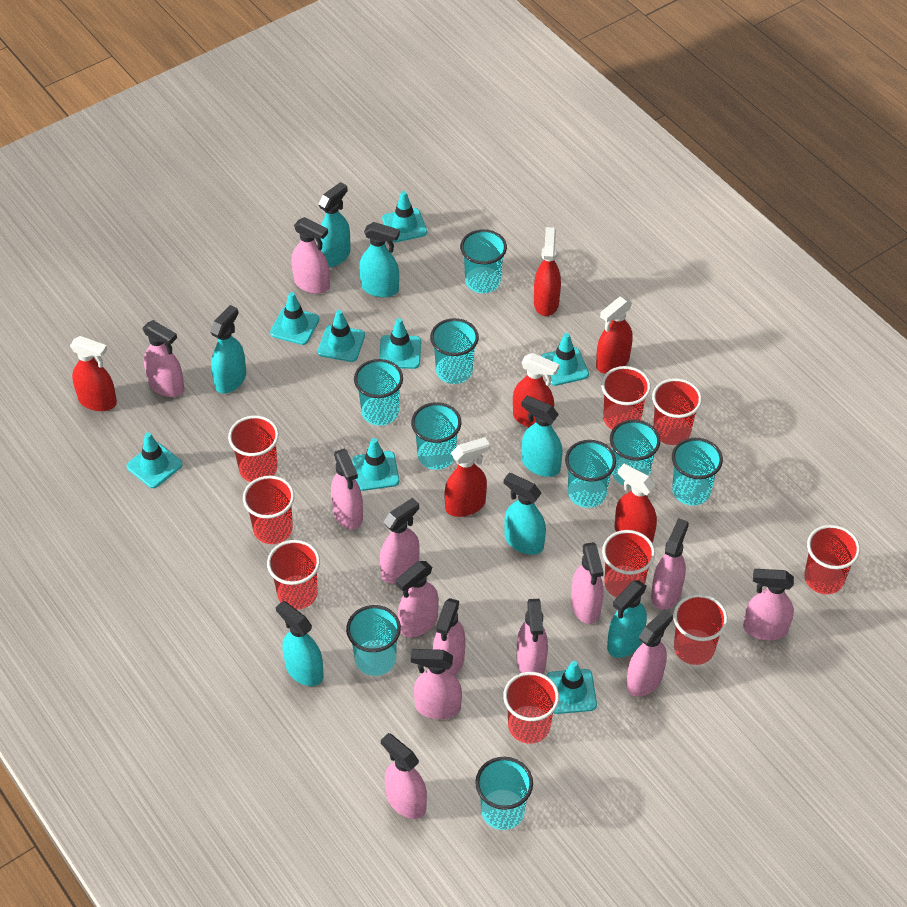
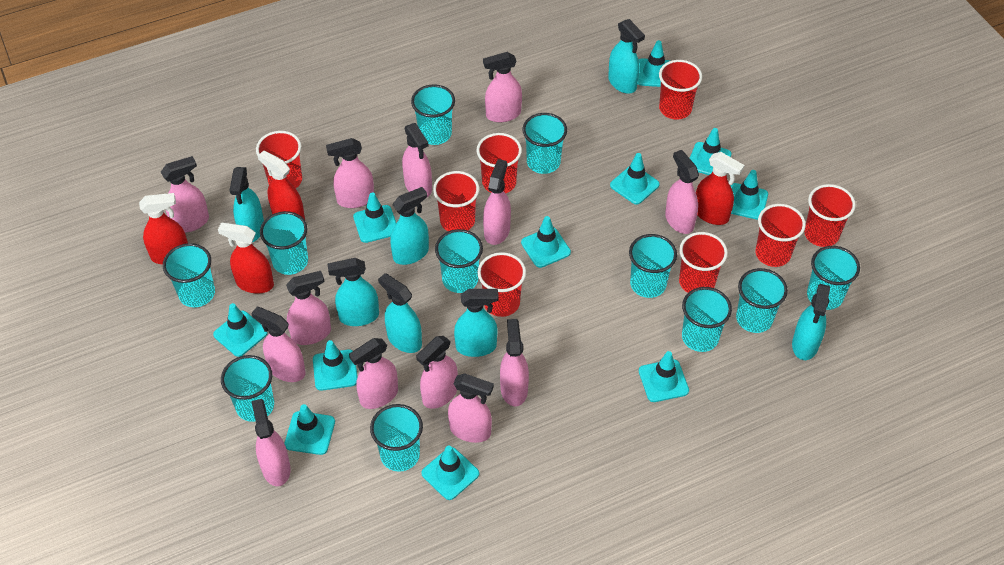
red cup: [228,416,279,482] [243,476,295,544] [267,540,320,610] [503,672,559,744] [601,366,651,430] [602,530,655,598] [652,378,702,445] [673,594,728,665] [804,525,860,594] = 9 -> [256,131,302,188] [433,171,479,231] [476,133,522,193] [477,252,526,317] [659,60,702,119] [679,232,728,293] [755,204,806,267] [804,184,856,247] = 8
red spray bottle: [70,336,117,411] [444,437,490,517] [513,353,559,427] [534,227,561,316] [596,296,633,374] [614,464,657,542] = 6 -> [139,193,188,264] [218,223,274,294] [258,151,305,220] [696,152,745,225] = 4
turquoise cup: [346,605,401,676] [354,359,403,426] [411,402,461,470] [430,318,479,384] [460,229,507,293] [475,757,533,830] [565,440,616,508] [610,419,660,487] [672,438,723,506] = 9 -> [163,243,215,307] [221,355,274,422] [260,211,308,275] [370,404,423,472] [411,84,455,145] [435,229,483,293] [523,113,567,174] [629,234,677,298] [682,287,732,352] [736,268,788,333] [807,246,860,310] = 11
turquoise traffic cone: [127,432,183,488] [270,292,319,345] [318,310,365,362] [352,438,399,491] [379,318,421,369] [382,191,427,242] [541,333,589,386] [546,661,597,714] = 8 -> [213,303,268,357] [284,404,335,455] [313,340,358,391] [353,192,396,243] [421,445,479,500] [521,216,571,268] [610,153,660,205] [637,40,670,87] [639,351,689,402] [690,128,732,175] [731,170,768,220] = 11

